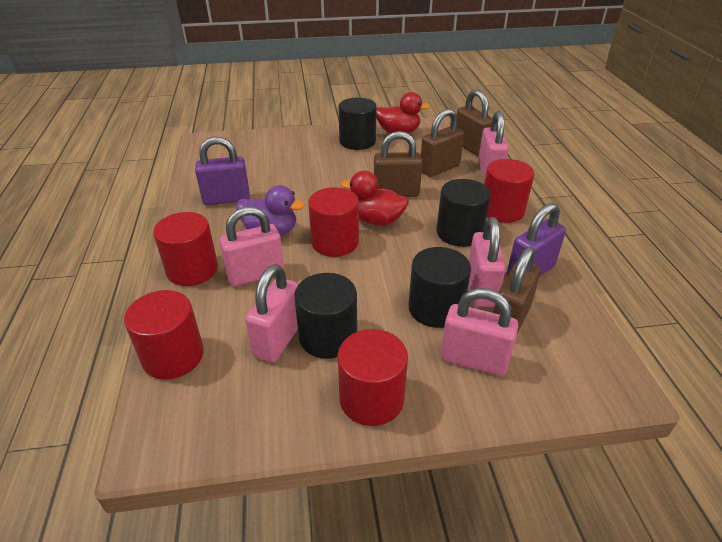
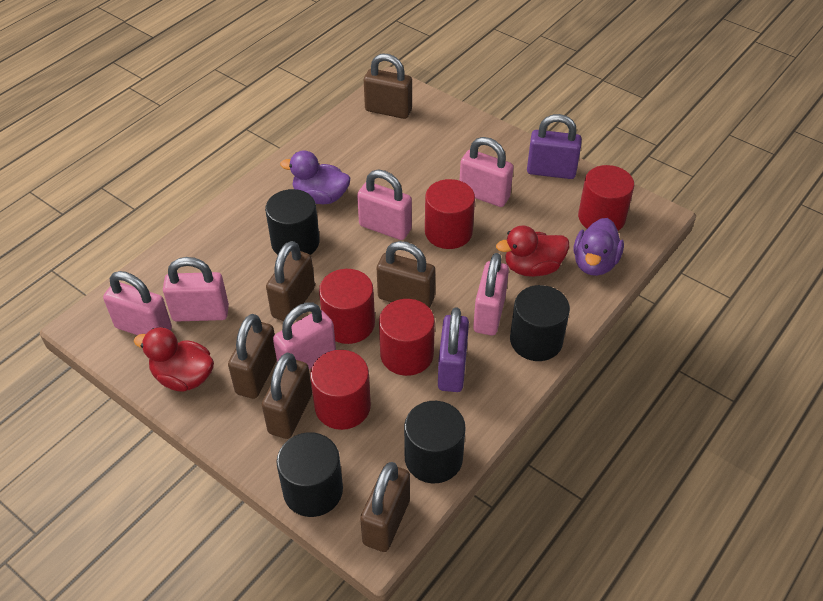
brown padlock: [374,131,422,197] [421,109,464,177] [457,89,493,156] [493,247,541,334] = 4 -> [228,314,277,399] [262,353,312,439] [266,241,315,321] [360,462,410,552] [364,54,412,119] [377,241,435,308] = 6
pink padlock: [219,206,284,287] [245,264,298,363] [440,288,518,376] [469,217,506,307] [478,111,509,180] = 5 -> [103,271,172,335] [163,257,229,322] [273,302,336,370] [357,170,412,240] [460,137,514,207] [473,253,509,335] = 6
purple duck: [236,185,305,236] = 1 -> [280,150,350,204] [574,218,624,276] = 2

